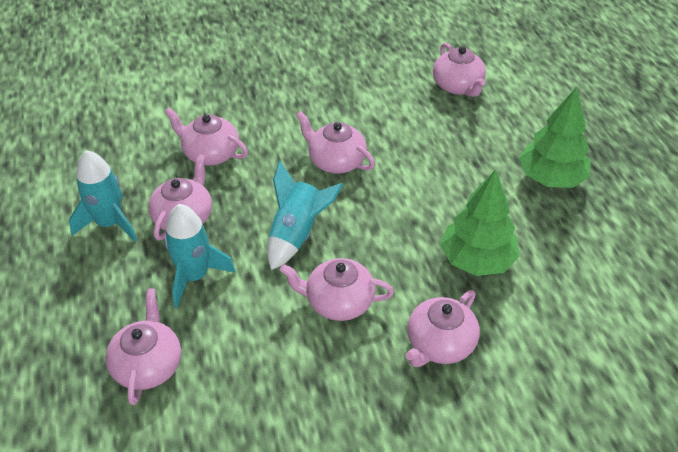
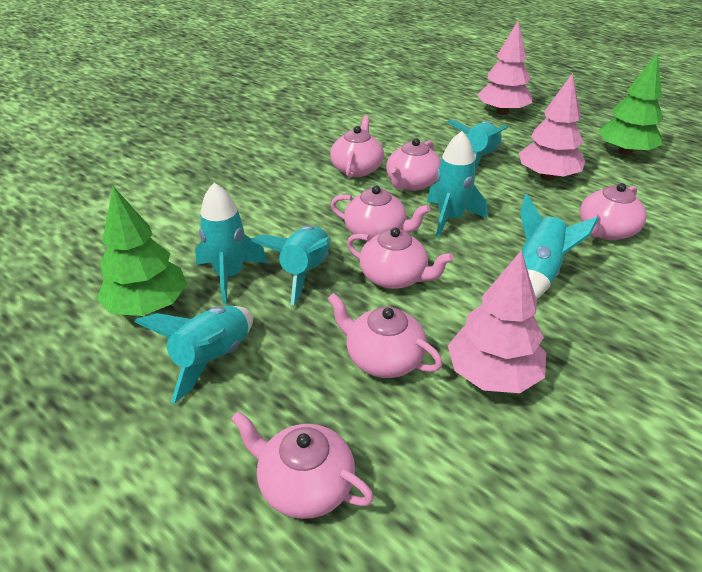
pink tree: none = 0 -> [448,250,546,393] [477,21,532,115] [519,73,585,180] = 3
turquoise rocket: [69,150,137,242] [164,204,236,308] [267,161,343,270] = 3 -> [134,305,253,403] [195,183,268,303] [251,226,331,305] [427,131,487,238] [447,120,508,172] [520,194,599,300] = 6

